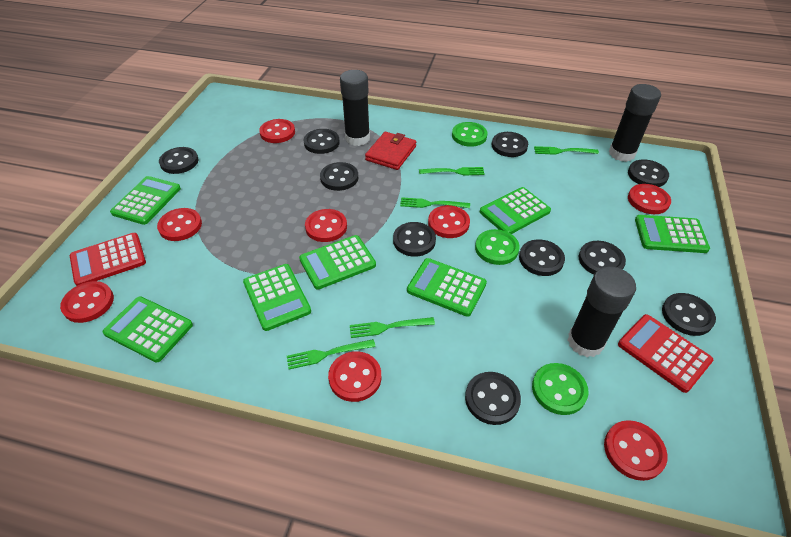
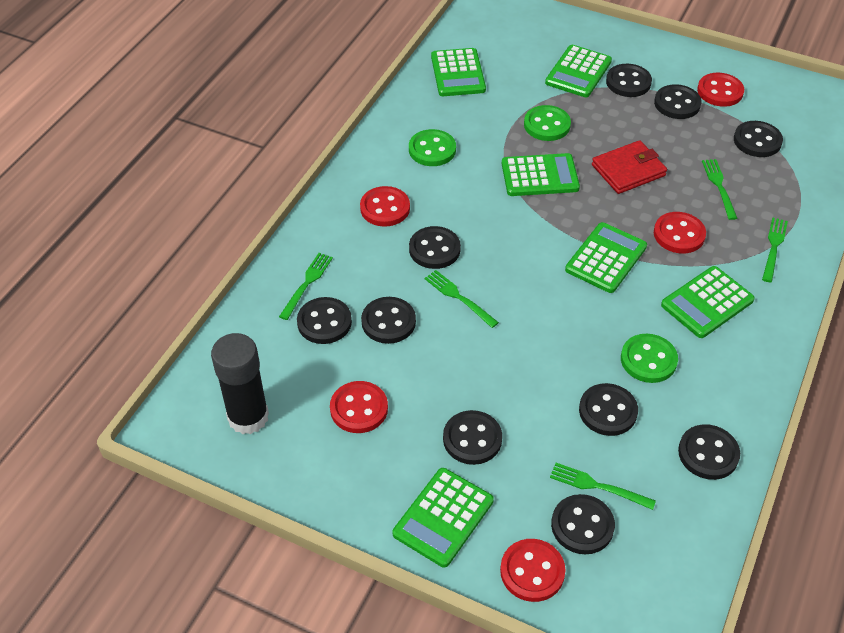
black glue stick: [340,70,370,146] [568,267,636,357] [609,84,661,162] = 3 -> [211,333,269,434] = 1
green calculator: [102,296,193,362] [110,176,181,225] [243,264,311,331] [299,235,376,290] [407,258,487,317] [480,187,551,234] [635,215,710,253] = 7 -> [393,468,494,568] [431,48,486,96] [502,153,580,196] [545,45,612,97] [565,222,647,293] [661,266,755,338] = 6
red button: [60,281,114,323] [157,208,202,241] [259,119,295,143] [305,209,347,242] [328,351,381,402] [428,205,470,238] [604,420,668,481] [628,184,671,214] = 8 -> [330,381,388,433] [360,186,410,227] [500,539,566,602] [654,212,706,253] [697,73,744,107] = 5
red calculator: [70,233,146,286] [618,314,713,393] = 2 -> none = 0

